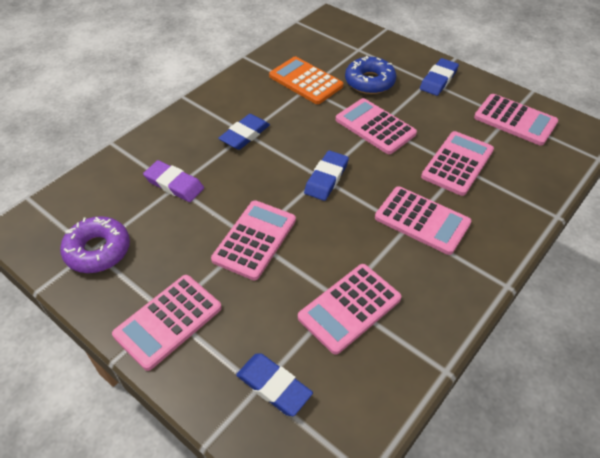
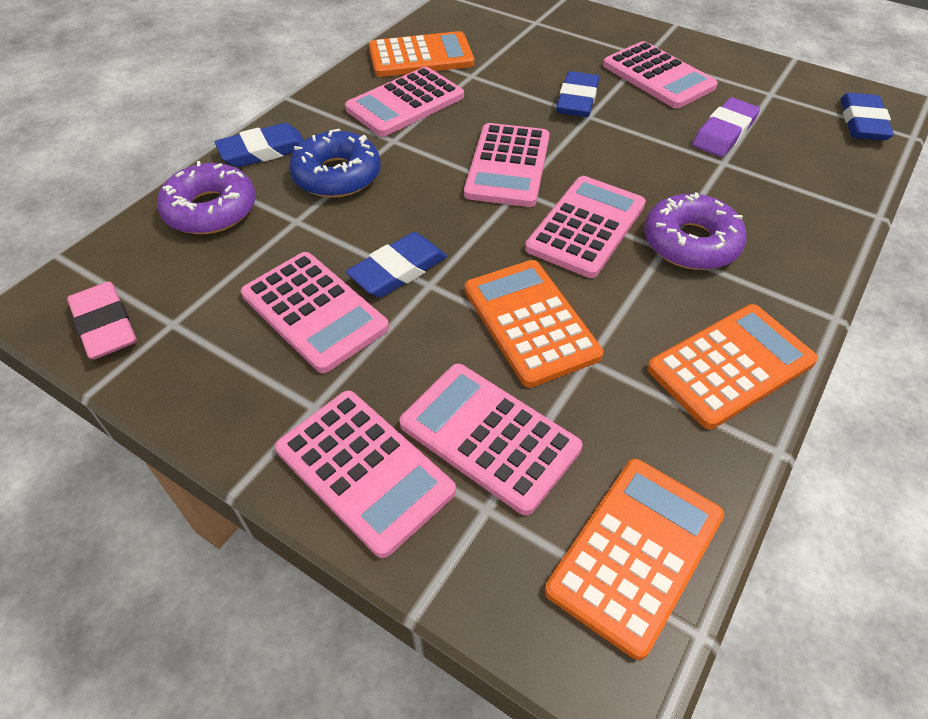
orange calculator: [269,56,343,104] = 1 -> [369,31,474,77] [465,260,603,388] [545,459,724,660] [647,304,818,429] = 4
pink eraser: none = 0 -> [67,282,137,360] = 1
purple donut: [60,216,130,273] = 1 -> [157,161,256,234] [644,192,747,270] = 2

